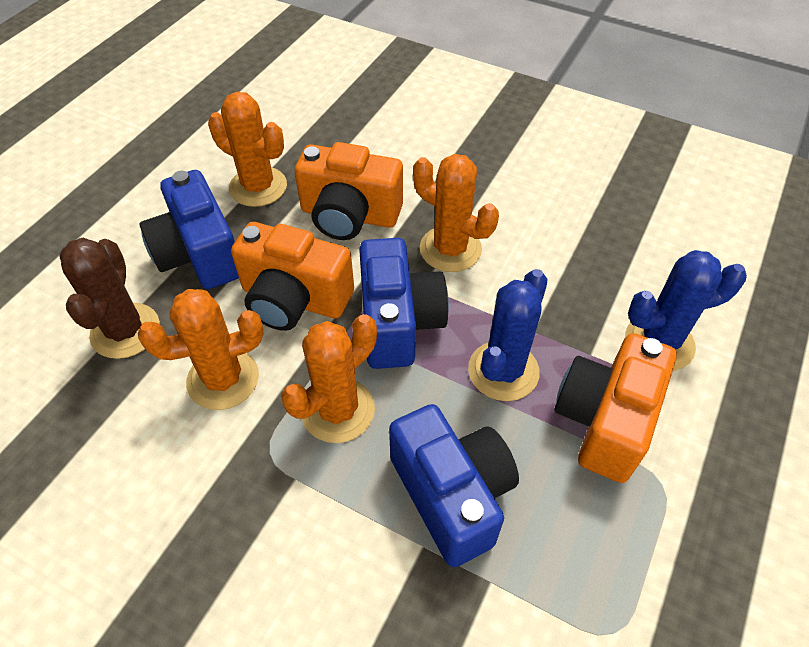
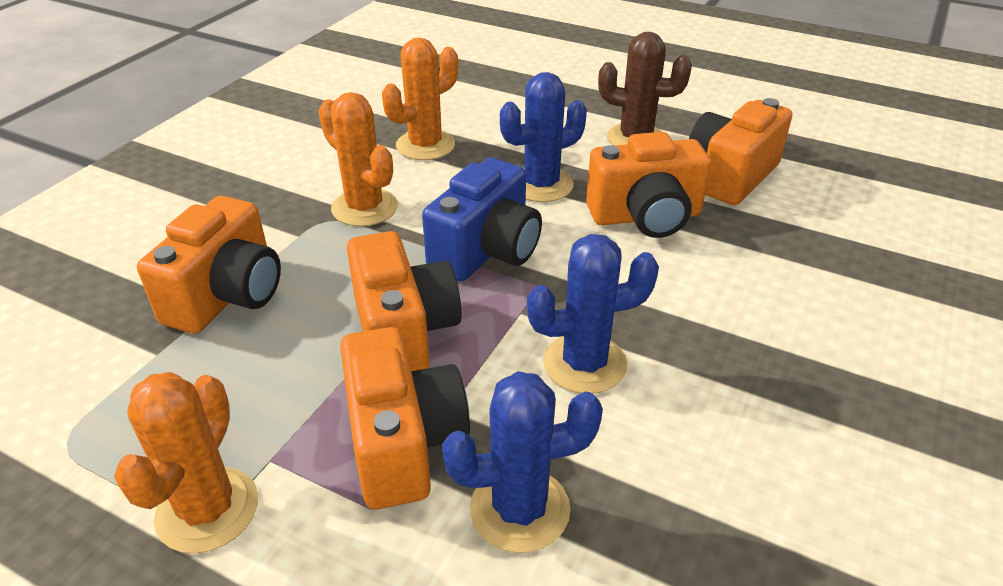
blue cactus: [468,269,548,401] [625,250,747,371] = 2 -> [442,371,603,553] [500,72,587,202] [527,234,659,394] = 3
blue camera: [140,170,239,289] [359,238,449,369] [389,404,519,567] = 3 -> [422,158,542,281] = 1
orange cactus: [138,289,264,410] [208,92,287,207] [281,314,377,443] [413,154,499,272] = 4 -> [114,372,258,553] [319,92,398,226] [382,38,458,160] = 3
orange camera: [231,222,354,331] [294,142,403,240] [555,333,677,483] = 3 -> [137,196,281,334] [340,327,470,510] [347,231,462,371] [586,132,711,238] [689,98,792,205] = 5

